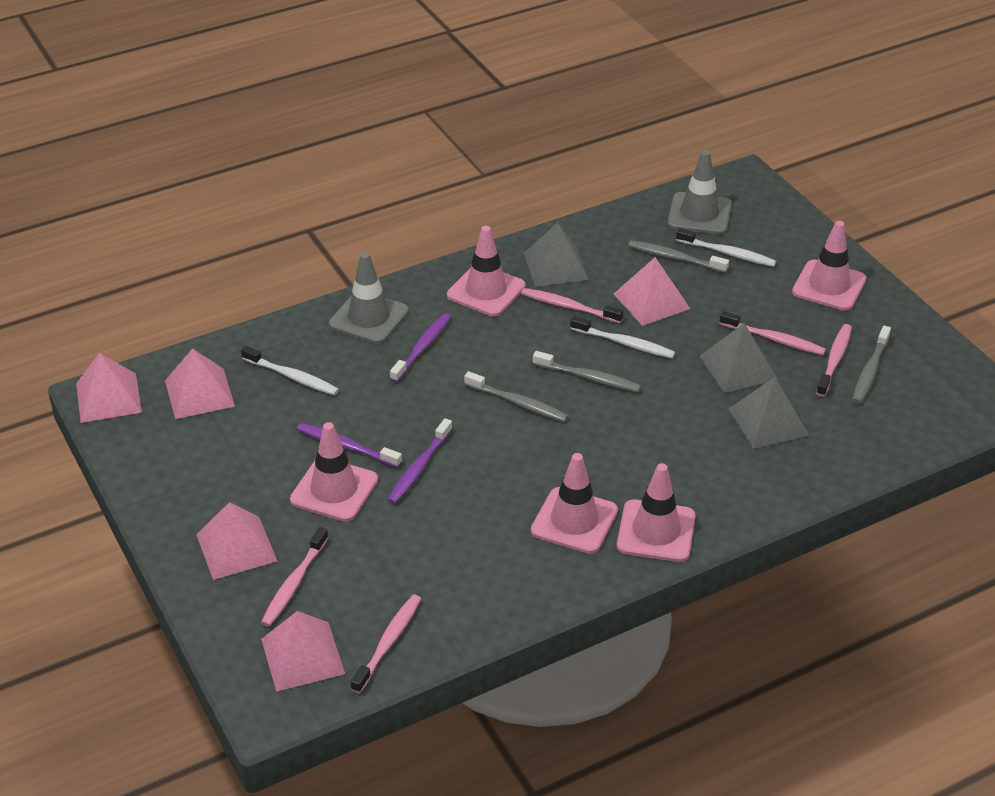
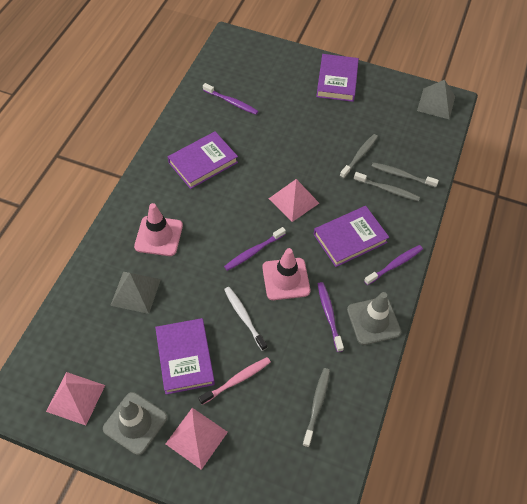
grey pyramid: [524,222,589,287] [700,323,778,393] [729,377,809,449] = 3 -> [110,272,161,314] [417,80,455,119] = 2
pink pyramid: [76,353,142,423] [165,348,235,419] [196,502,277,580] [261,611,345,692] [614,257,690,326] = 5 -> [46,372,105,426] [166,408,228,470] [269,179,319,222] = 3
pink toothbrush: [261,527,328,627] [351,595,421,694] [521,288,623,323] [719,311,826,355] [816,324,852,397] = 5 -> [198,357,271,405] = 1
pink traffic cone: [290,422,378,522] [447,226,526,316] [531,453,618,554] [617,463,696,562] [792,221,866,311] = 5 -> [134,203,183,256] [262,248,310,300] = 2
purple book: none = 0 -> [155,318,215,395] [168,131,238,189] [314,206,389,267] [316,54,359,102] = 4
purple toothbrush: [296,423,402,468] [388,418,452,504] [390,313,451,382] = 3 -> [203,83,258,115] [224,227,286,271] [318,282,344,352] [364,245,423,285] = 4
white toothbrush: [241,346,339,395] [570,316,675,359] [676,228,776,267] = 3 -> [224,287,267,351] = 1

